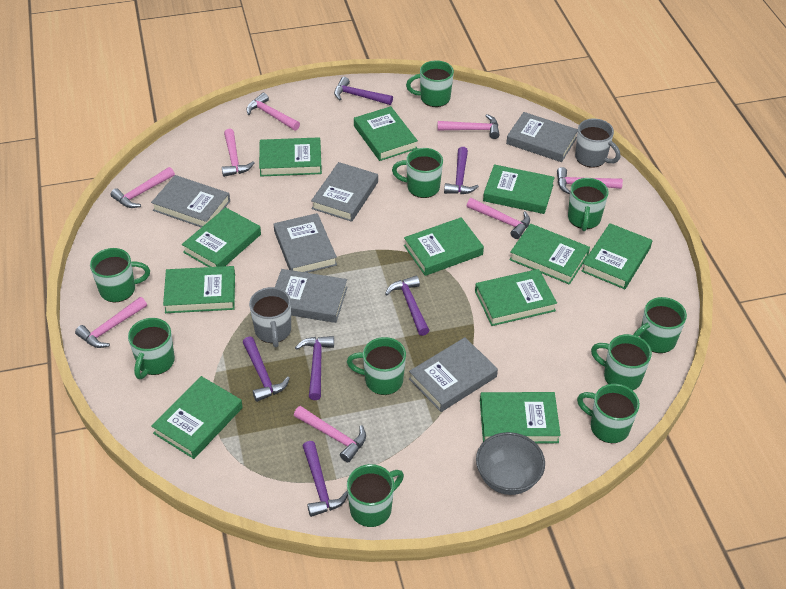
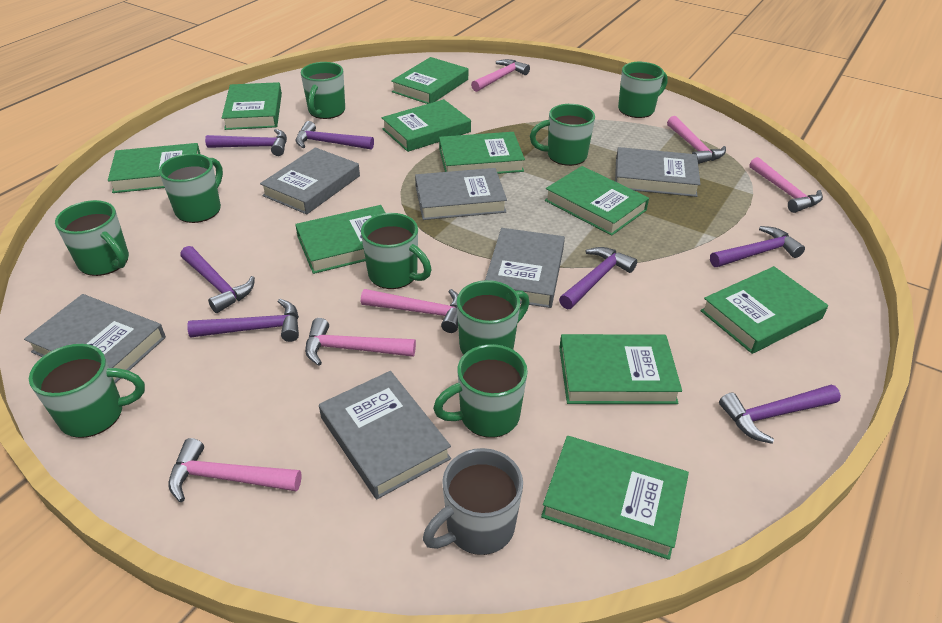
green book: [151,376,243,459] [163,266,235,313] [182,207,261,267] [259,137,322,177] [354,106,418,161] [404,217,484,276] [475,269,557,326] [480,392,561,443] [483,164,555,214] [509,223,590,285] [582,223,652,289] = 11 -> [108,143,200,193] [222,82,282,130] [295,205,386,274] [382,99,471,152] [391,57,468,104] [439,132,525,174] [541,436,689,560] [545,166,649,236] [559,334,682,404] [700,266,828,354] = 10
green mug: [90,248,150,302] [128,318,175,379] [347,337,406,395] [347,464,404,527] [392,148,443,198] [406,60,454,107] [568,178,609,231] [577,384,640,443] [591,334,652,391] [633,297,687,353] = 10 -> [29,344,145,438] [55,200,129,276] [159,154,223,223] [301,62,345,119] [361,213,431,289] [433,344,528,438] [456,280,530,355] [530,104,595,166] [618,62,668,118] = 9
grey bowl: [476,432,545,495] = 1 -> none = 0
grey mug: [249,287,291,347] [575,118,620,168] = 2 -> [423,448,523,555] = 1
pink hammer: [75,297,147,348] [110,167,175,208] [222,129,255,177] [246,93,300,131] [294,406,366,462] [437,114,499,139] [467,198,530,239] [557,167,623,195] = 8 -> [168,438,302,502] [305,318,416,366] [361,289,458,333] [471,59,530,92] [667,116,726,164] [749,157,823,213] = 6
purple hammer: [243,336,290,402] [295,336,334,400] [303,441,348,517] [334,77,393,105] [385,276,430,336] [444,147,479,194] = 6 -> [180,246,255,313] [187,299,299,342] [205,129,287,156] [296,121,374,150] [559,247,637,309] [710,226,805,267] [719,385,841,444] = 7

